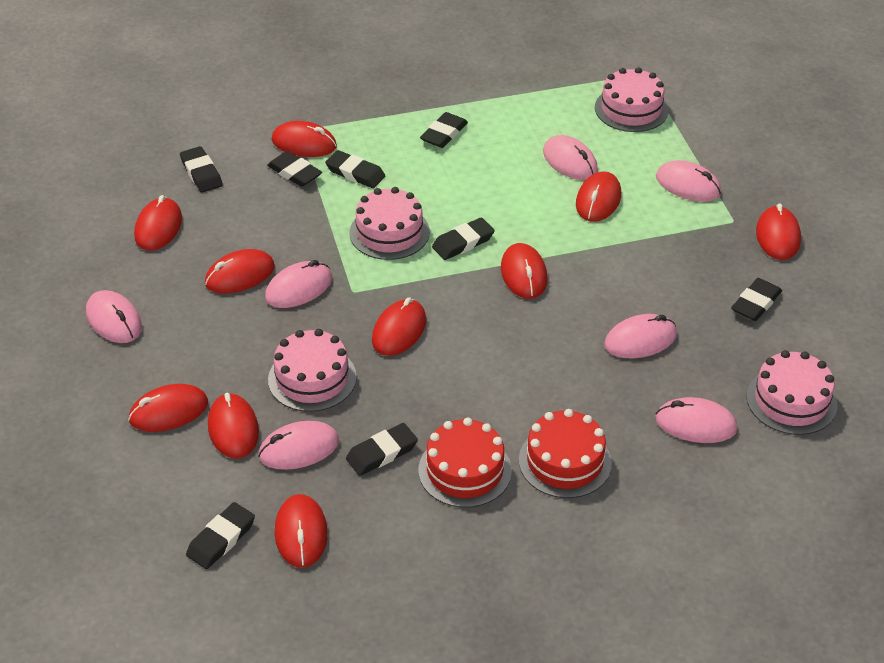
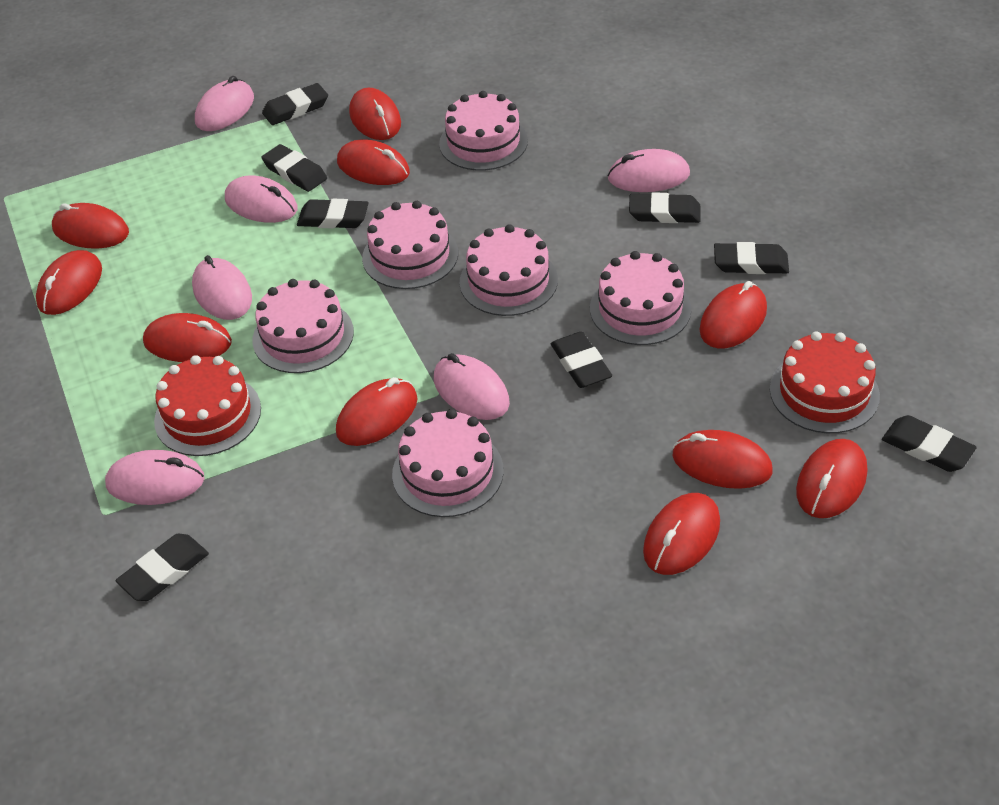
pink cake: [268,329,357,412] [349,187,430,260] [595,67,668,132] [746,350,837,435] = 4 -> [253,279,354,373] [362,201,458,289] [392,409,504,517] [439,91,528,171] [460,224,558,316] [590,251,691,345] = 6
pink mouse: [86,290,142,343] [258,421,339,470] [265,260,332,308] [543,135,598,180] [604,314,677,359] [656,160,721,202] [656,397,737,443] = 7 -> [105,450,204,505] [192,255,252,320] [195,76,254,131] [225,175,298,223] [434,353,510,420] [608,149,690,192] = 6

